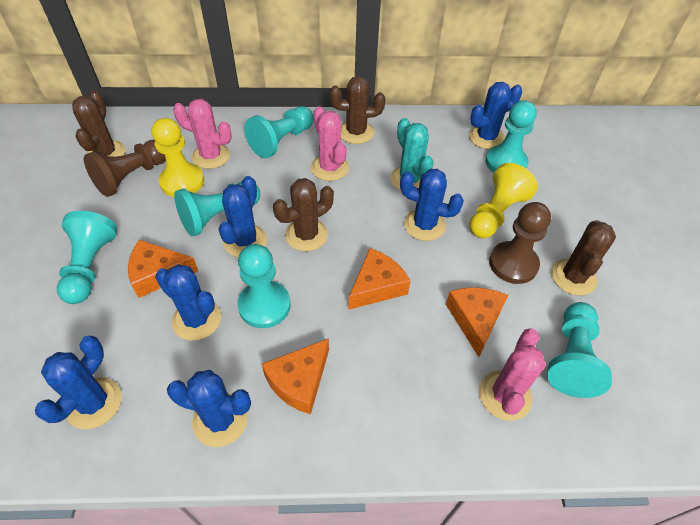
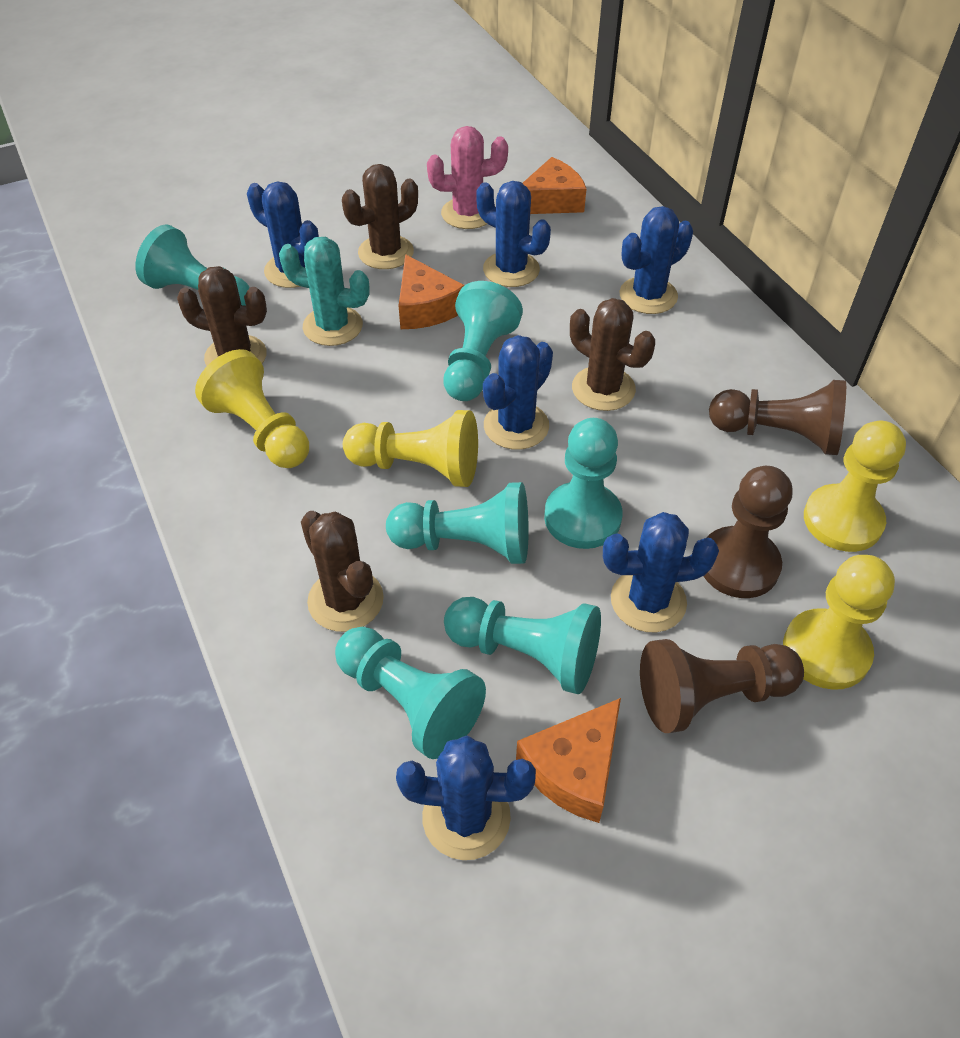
brown pawn: [84,140,166,197] [489,202,551,284] = 2 -> [640,639,804,733] [704,466,793,598] [709,380,846,455] = 3
orange cheese: [128,240,198,298] [262,338,329,414] [348,248,411,310] [446,287,508,357] = 4 -> [399,254,465,329] [516,698,621,823] [523,157,586,214] = 3
pink cactus: [173,99,232,169] [311,106,349,181] [479,328,546,421] = 3 -> [427,126,508,229] = 1
yellow pawn: [152,118,204,197] [469,163,538,238] = 2 -> [195,349,309,468] [343,410,478,487] [783,555,895,690] [804,421,906,552] = 4

